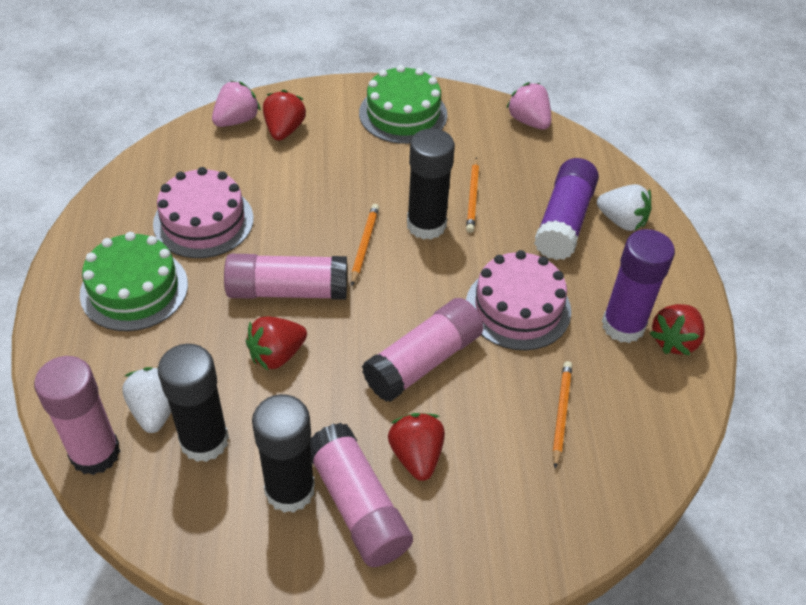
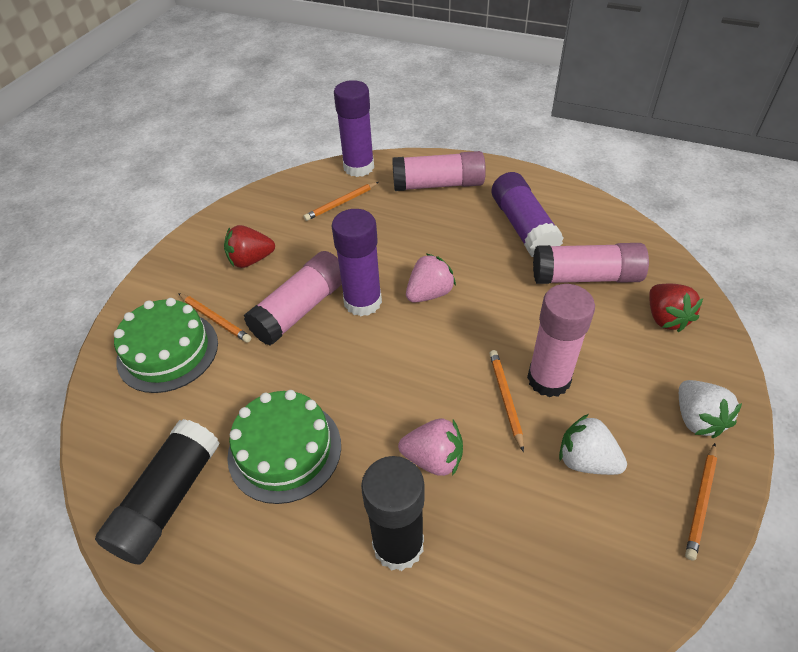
black glue stick: [158,344,229,462] [252,394,315,513] [407,128,455,240] = 3 -> [95,419,220,564] [361,456,425,571] = 2
orange pencil: [351,204,379,286] [466,158,479,233] [552,361,572,469] = 3 -> [178,293,251,343] [303,182,379,221] [489,350,524,452] [685,443,717,561] = 4
pink cake: [153,167,254,258] [466,250,571,350] = 2 -> none = 0
purple glue stick: [534,158,599,260] [602,229,675,343] = 2 -> [332,209,382,316] [334,80,374,177] [491,172,564,257] = 3
red strawberry: [246,317,307,371] [263,90,306,141] [388,413,445,481] [649,304,705,355] = 4 -> [224,225,275,268] [649,284,703,332] = 2

